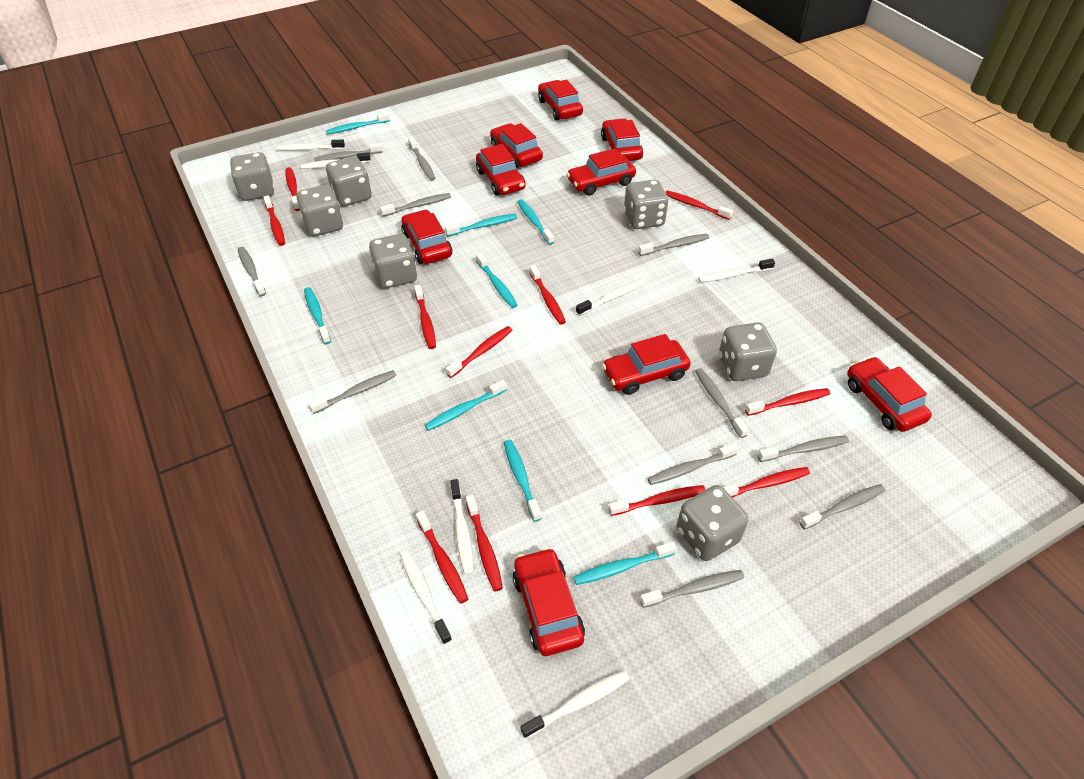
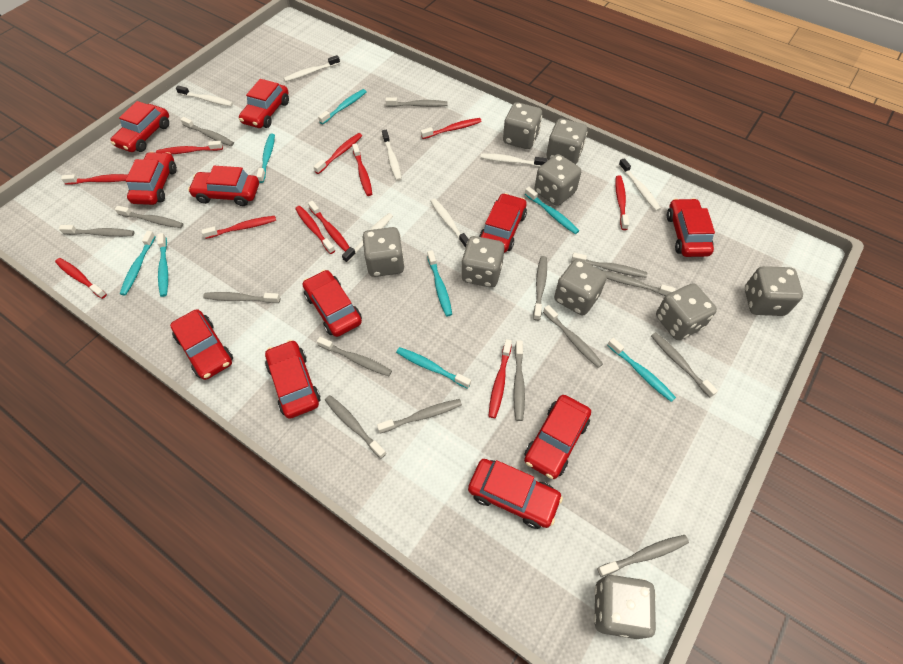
grey dice: [230,152,274,201] [296,185,343,236] [326,156,372,206] [369,234,417,288] [624,180,668,229] [677,485,748,561] [719,322,777,381] = 7 -> [363,227,405,277] [461,236,504,288] [503,102,542,149] [535,154,581,206] [547,119,587,164] [554,259,607,315] [594,574,656,639] [656,283,717,340] [745,266,803,316] = 9
grey toothbrush: [238,247,266,296] [308,370,397,414] [314,143,383,162] [380,193,451,217] [408,137,435,181] [638,234,709,256] [640,570,744,608] [647,443,738,485] [695,368,749,438] [758,436,849,462] [799,484,885,530] = 11 -> [59,225,135,237] [115,206,184,228] [180,117,234,146] [203,292,280,303] [317,337,392,376] [325,395,386,459] [377,399,462,434] [385,97,448,107] [513,340,525,421] [533,256,547,321] [543,305,603,368] [571,253,647,278] [597,535,689,577] [602,270,676,296] [651,332,718,398] = 15
red car: [401,209,452,264] [476,144,526,196] [490,123,543,168] [513,548,585,656] [538,80,583,120] [567,148,636,196] [601,118,643,161] [602,334,691,395] [847,357,932,432] = 9 -> [111,101,169,152] [125,152,177,205] [170,309,233,380] [188,166,259,206] [239,79,289,128] [265,340,321,419] [303,270,362,337] [468,459,563,529] [479,193,527,253] [524,395,591,479] [667,198,715,257] = 11

